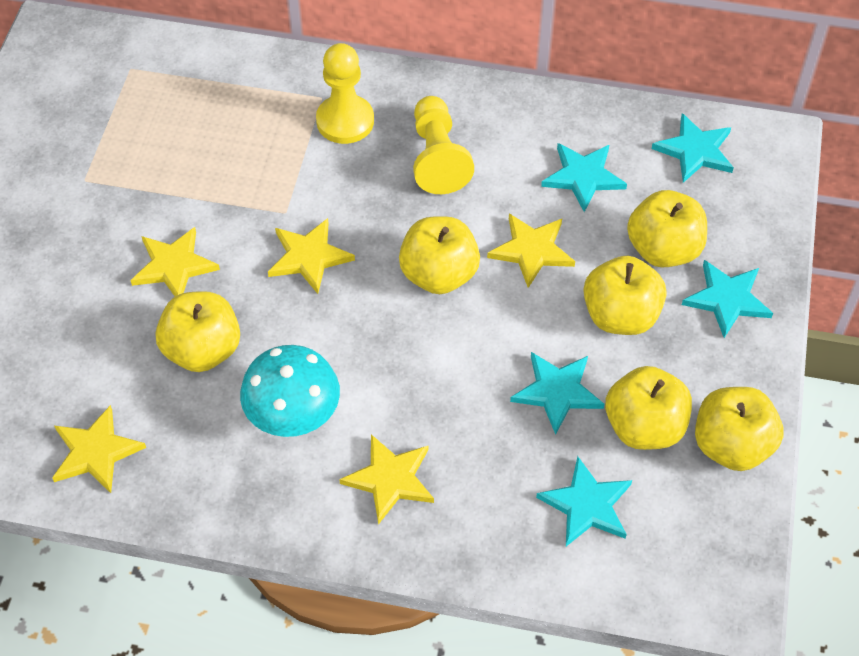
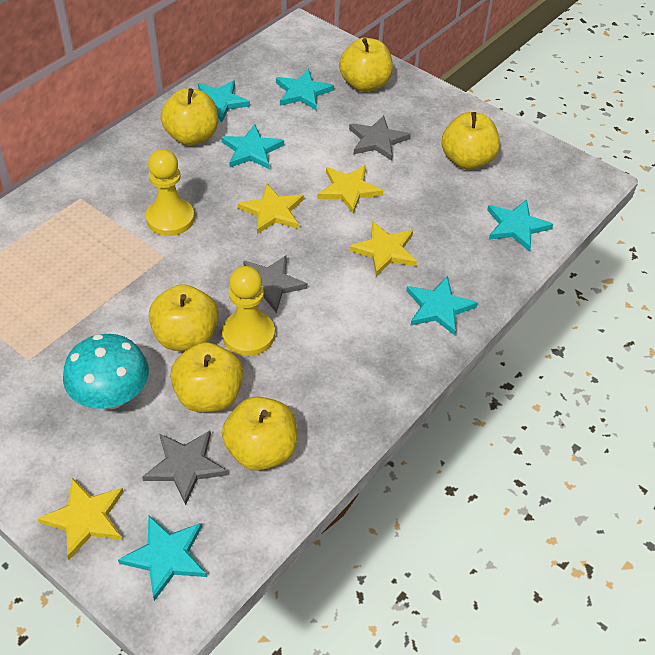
grey star: none = 0 -> [142,431,228,505] [243,255,308,313] [349,115,410,161] = 3
turquoise star: [510,352,604,435] [536,456,632,546] [541,143,627,212] [652,113,734,183] [682,260,773,338] = 5 -> [118,516,207,601] [198,80,250,122] [221,124,284,169] [276,69,334,111] [406,276,478,336] [487,199,553,252] = 6
yellow star: [52,405,146,493] [130,227,220,296] [268,218,355,294] [339,434,434,525] [487,214,575,288] = 5 -> [37,478,124,560] [238,184,304,234] [318,165,383,214] [349,221,417,276] = 4

